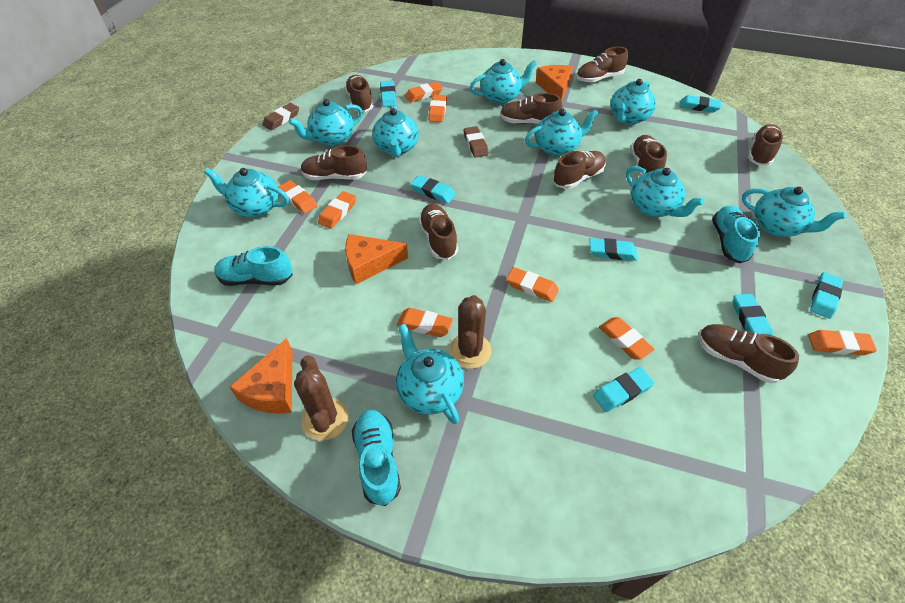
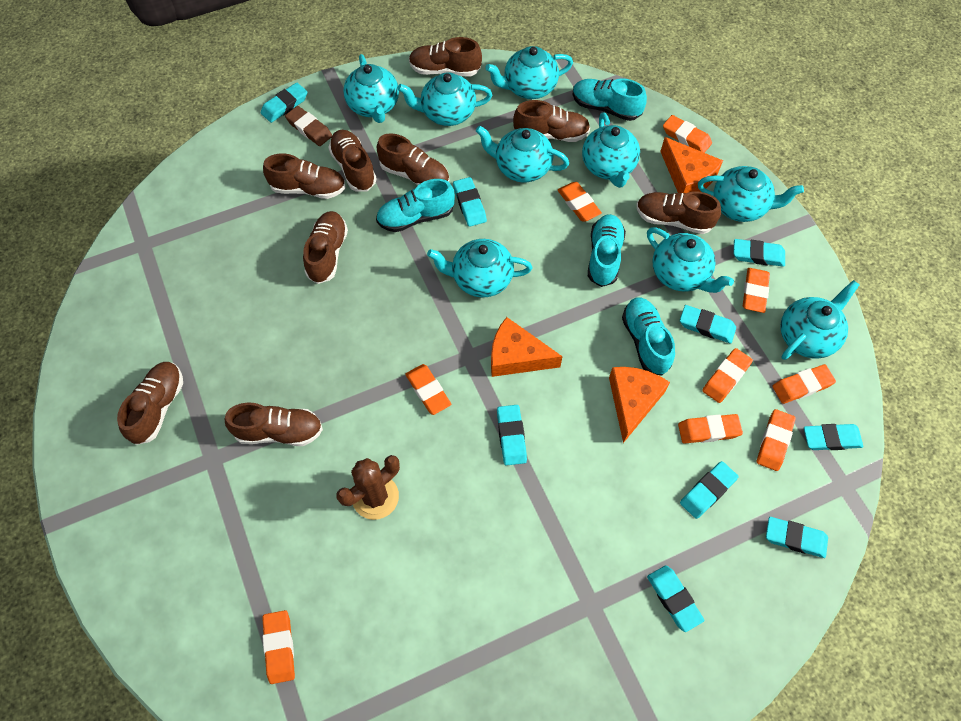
brown cactus: [294,356,348,441] [449,295,492,369] = 2 -> [336,455,400,520] = 1
brown eraser: [263,103,299,130] [464,126,489,158] = 2 -> [285,106,332,146] = 1
orange eraser: [278,180,318,214] [318,191,356,229] [397,308,453,337] [405,81,443,102] [428,95,447,122] [506,267,559,302] [599,317,655,360] [808,330,877,355] = 8 -> [262,610,295,684] [405,364,451,415] [558,182,602,221] [663,115,712,153] [678,414,743,444] [702,348,753,403] [743,268,770,313] [757,409,796,471] [773,364,836,404] = 9
turquoise eraser: [380,81,397,107] [411,175,456,203] [589,238,638,261] [593,367,654,412] [680,95,721,113] [733,294,773,336] [810,272,843,319] = 7 -> [261,83,307,123] [453,177,487,227] [497,405,527,466] [647,566,704,632] [680,305,736,343] [680,461,738,519] [734,239,785,267] [766,517,828,558] [804,424,863,450] = 9
turquoise shoe: [214,246,293,286] [352,410,401,506] [712,206,760,263] = 3 -> [376,179,455,232] [573,78,647,121] [588,214,626,287] [622,298,675,376] = 4

